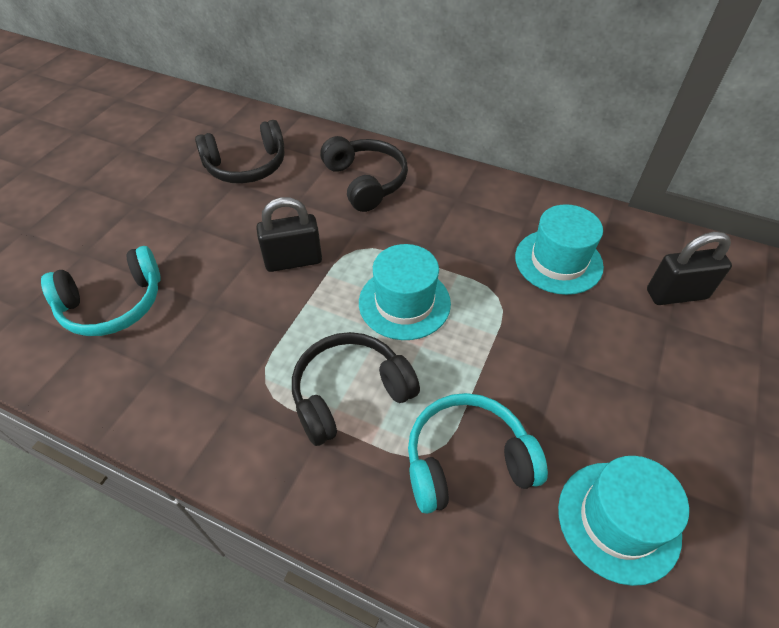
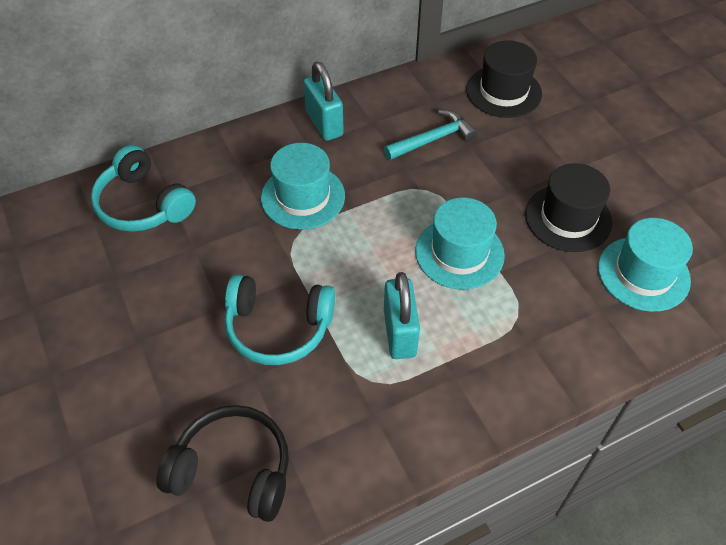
black hat: none = 0 -> [466,40,542,118] [525,163,612,252] = 2
black headphones: [195,120,285,184] [292,332,420,446] [320,136,408,212] = 3 -> [156,405,289,522] = 1
black padlock: [256,197,322,272] [647,232,732,305] = 2 -> none = 0
turquoise hammer: none = 0 -> [384,110,477,160] = 1
turquoise padlock: none = 0 -> [303,62,344,141] [384,272,420,359] = 2

